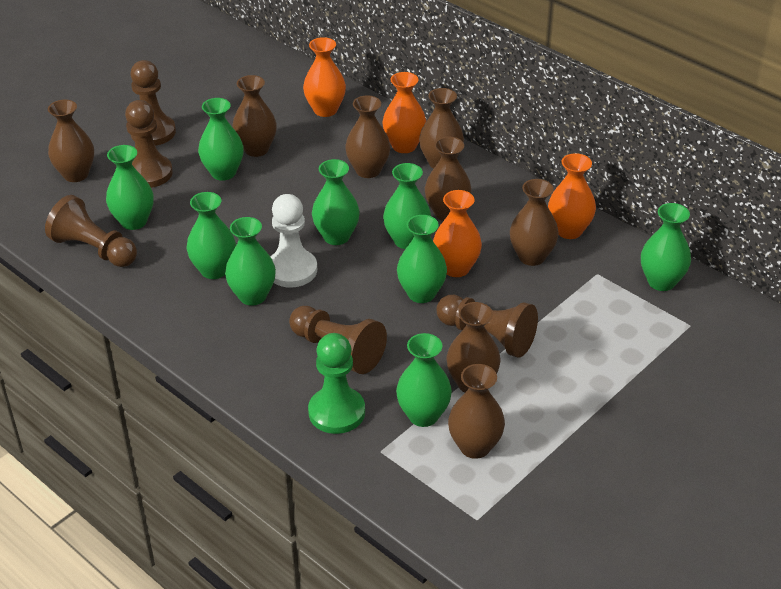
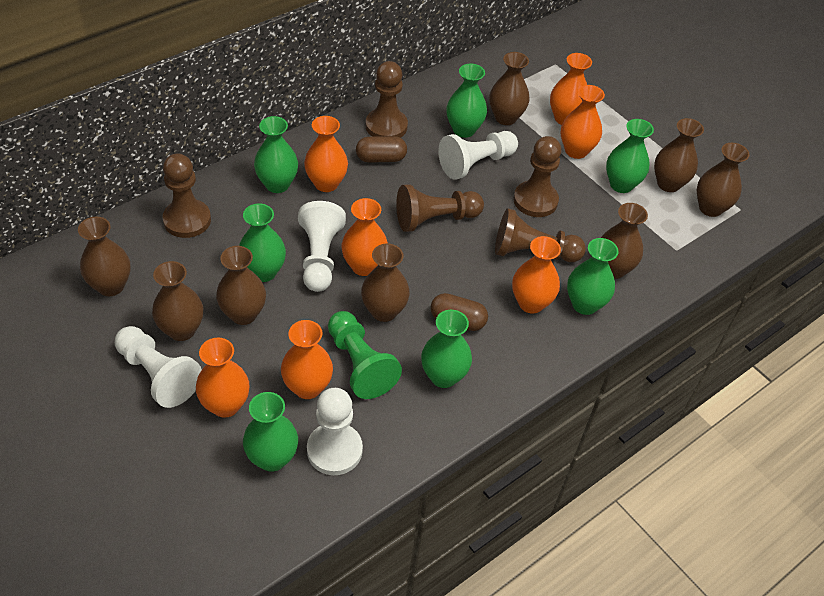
brown capsule: none = 0 -> [356,136,407,163] [430,293,488,331] = 2
green vase: [106,145,154,230] [186,192,236,279] [198,98,244,181] [225,217,276,306] [312,159,360,245] [383,163,431,249] [396,333,452,427] [397,215,447,303] [641,203,691,291] = 9 -> [239,203,286,282] [243,392,298,472] [254,116,298,193] [421,310,472,388] [446,63,487,138] [567,238,618,315] [606,119,654,193] = 7
orange vase: [303,37,346,117] [382,72,426,153] [433,190,482,277] [548,153,596,239] = 4 -> [196,338,249,418] [281,320,333,399] [304,116,348,192] [342,198,388,276] [512,236,561,313] [550,53,592,125] [561,85,605,159] = 7
white pawn: [270,194,317,288] = 1 -> [115,326,202,408] [298,201,346,292] [307,388,363,475] [438,131,518,180] = 4

